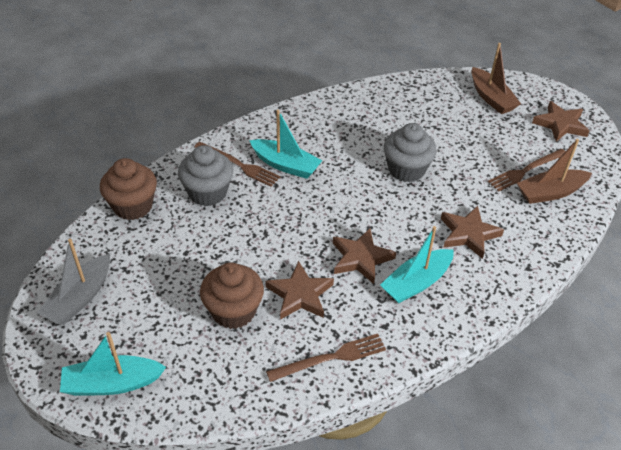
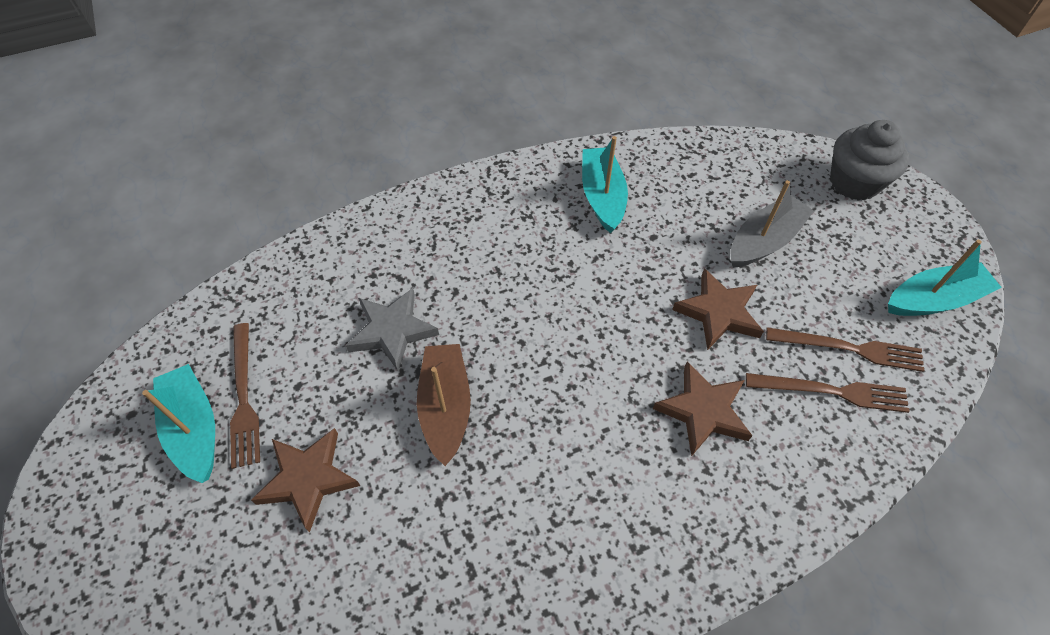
brown boat: [471,43,521,114] [517,139,592,204] = 2 -> [417,344,471,466] = 1
brown cupcake: [100,158,157,220] [200,263,264,329] = 2 -> none = 0
brown star: [266,261,334,320] [333,228,396,284] [441,206,504,259] [532,101,590,142] = 4 -> [251,428,360,533] [653,362,753,457] [672,268,764,350] = 3
grey cupcake: [178,145,233,206] [384,123,437,182] = 2 -> [830,120,909,201] = 1
grey star: none = 0 -> [346,288,439,372] = 1

